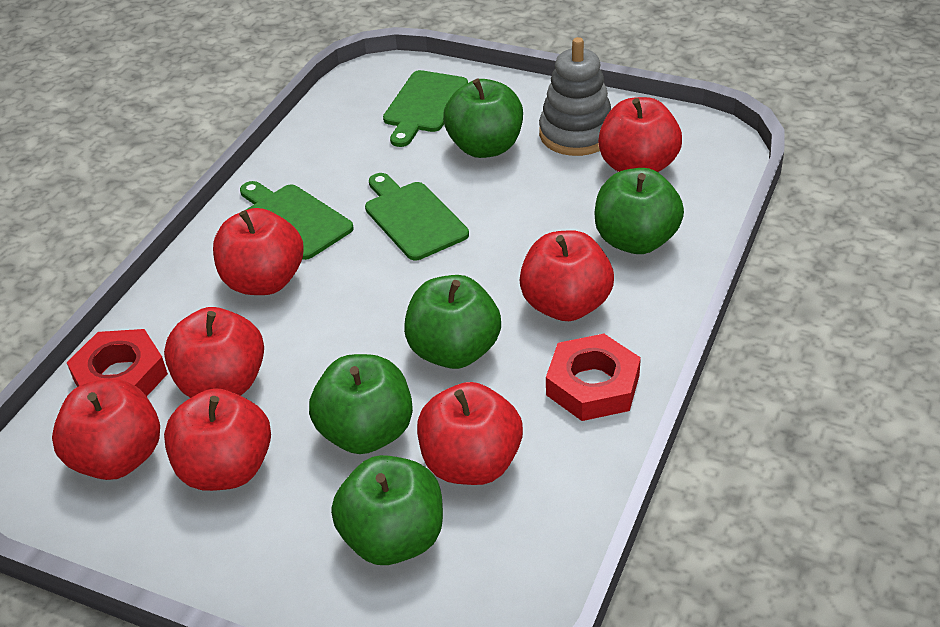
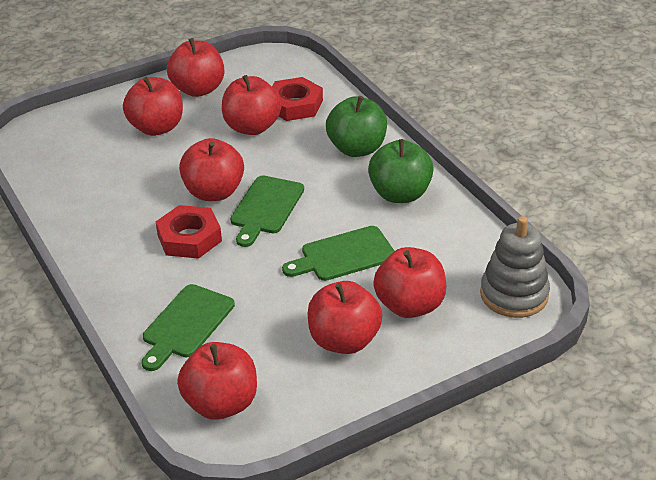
green apple: [309,354,413,454] [331,455,443,565] [404,275,501,369] [443,78,523,158] [595,168,684,254] = 5 -> [326,96,387,157] [368,139,434,203] = 2

